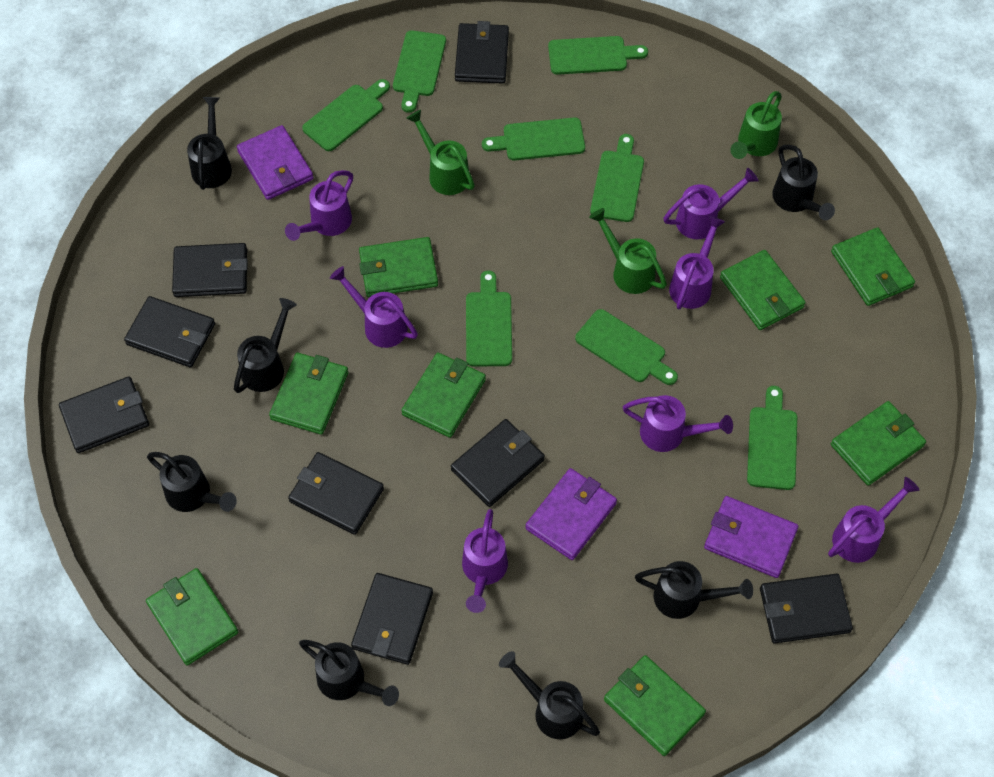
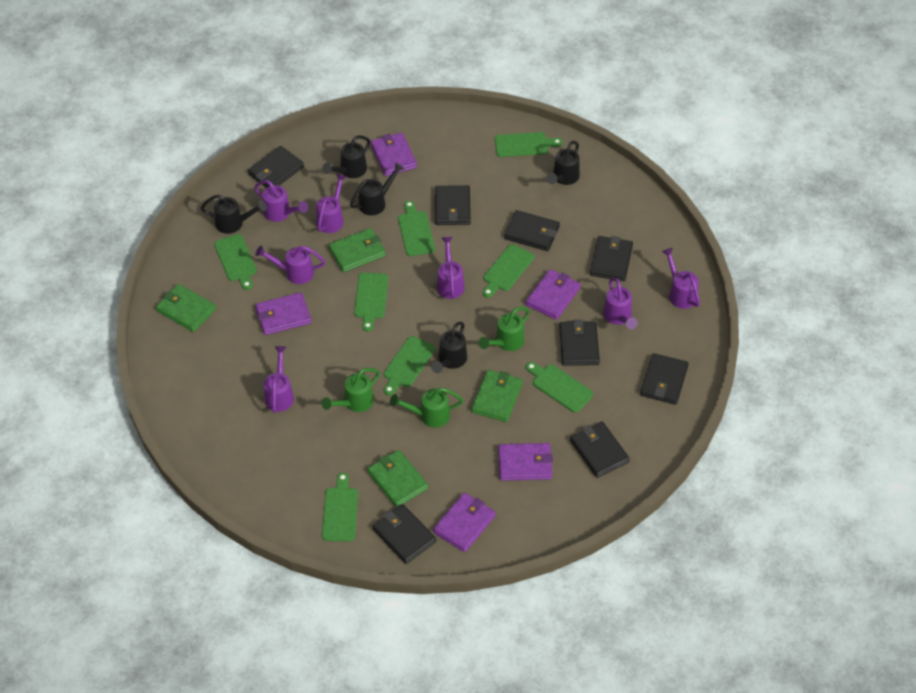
black watering can: [147,452,237,512] [187,97,232,190] [234,298,297,393] [299,640,399,706] [499,651,600,739] [635,561,753,619] [772,145,835,220] = 7 -> [201,194,267,234] [322,135,371,178] [350,162,404,215] [431,322,467,373] [546,141,580,185] = 5
green wallet: [146,568,238,665] [269,353,348,435] [359,237,438,297] [401,352,486,438] [604,655,706,756] [720,250,806,330] [831,227,915,306] [831,401,926,486] = 8 -> [156,284,216,332] [329,228,386,272] [368,450,428,508] [472,370,523,422] = 4
purple wallet: [237,125,314,200] [525,468,617,560] [704,496,798,578] = 3 -> [255,292,312,335] [371,133,417,176] [433,493,496,552] [498,443,553,481] [526,269,581,320] = 5

